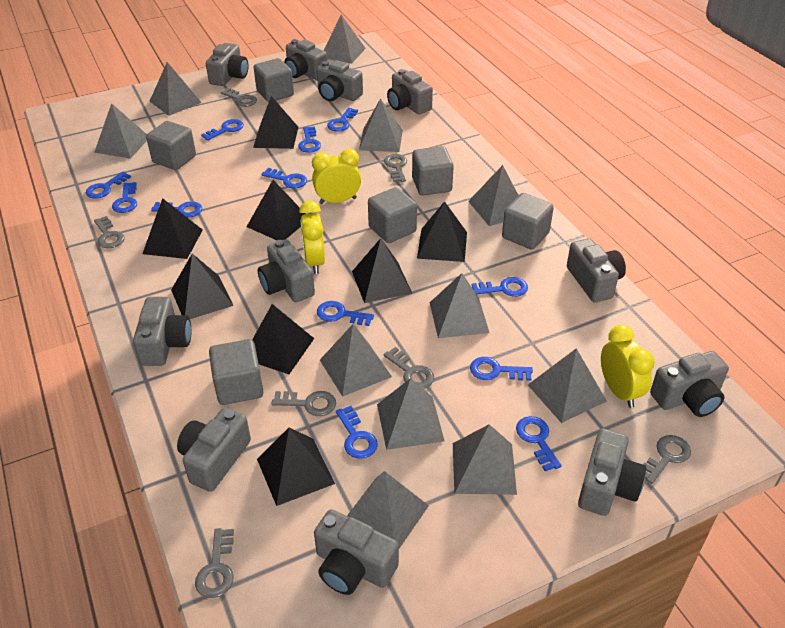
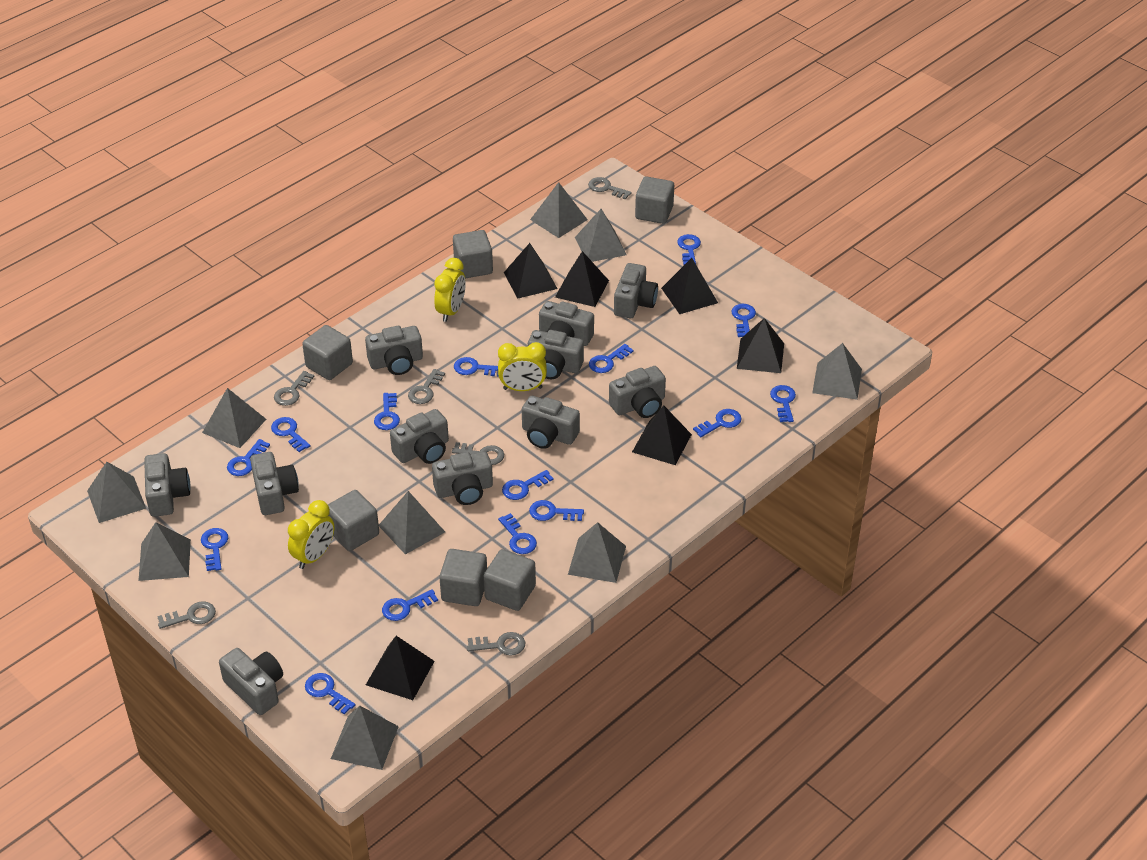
black pyramid: [142,198,203,259] [171,254,234,319] [247,180,305,240] [252,304,314,374] [253,96,298,149] [257,427,335,506] [352,238,412,303] [417,201,467,262] = 8 -> [366,636,435,700] [504,243,558,299] [555,251,609,307] [632,405,692,465] [661,258,718,314] [737,318,784,373] = 6
blue key: [86,171,131,199] [112,182,137,213] [151,201,202,218] [201,119,244,141] [262,168,307,188] [298,126,321,153] [317,301,374,326] [327,108,358,132] [336,406,378,459] [470,357,533,381] [472,277,528,297] [516,416,562,471] = 12 -> [201,528,228,571] [227,439,270,476] [271,417,310,452] [305,673,355,715] [374,393,400,430] [382,589,438,621] [454,357,499,376] [498,513,537,554] [502,470,553,500] [529,500,584,521] [589,344,633,373] [677,234,701,265] [693,409,742,437] [731,304,756,337] [770,385,796,422] = 15
grey key: [94,216,125,248] [195,528,234,598] [221,88,257,107] [271,391,336,416] [383,347,434,389] [384,154,407,182] [643,435,691,484] = 7 -> [157,601,216,629] [274,371,314,406] [408,369,445,404] [452,442,504,465] [467,632,525,656] [588,177,632,200] = 6
grey pyramid: [94,103,147,159] [149,62,202,116] [320,324,392,397] [324,15,366,64] [347,471,429,548] [359,99,403,152] [377,378,444,450] [429,273,489,338] [453,424,517,495] [468,165,519,226] [528,348,607,423] = 11 -> [87,462,146,523] [138,522,191,581] [202,388,266,448] [331,706,399,770] [379,491,445,555] [530,182,588,238] [568,522,626,583] [575,209,626,262] [812,343,862,400] = 9

